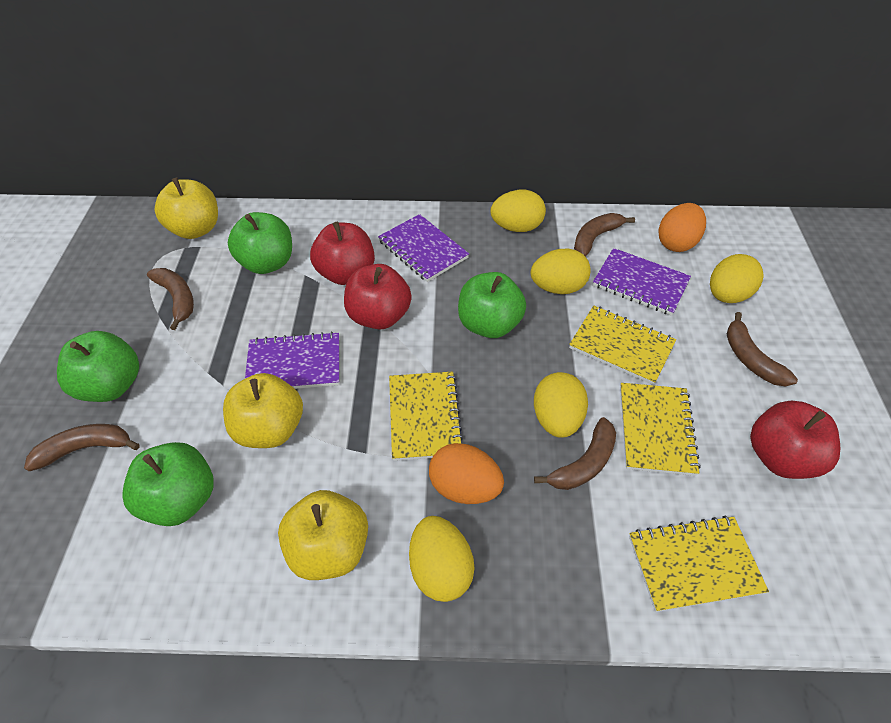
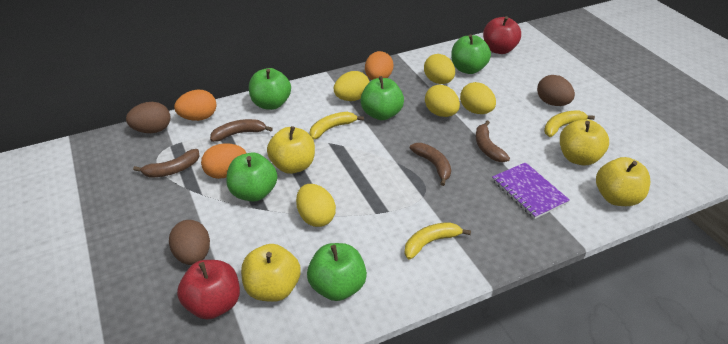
brown banana: [24,424,140,471] [147,268,194,330] [534,417,616,490] [574,213,635,257] [727,312,798,387] = 5 -> [133,149,200,178] [210,119,273,142] [410,143,451,186] [476,120,510,162] = 4
brown egg: none = 0 -> [126,102,170,133] [169,220,210,265] [537,75,575,106] = 3
green apple: [57,331,139,402] [122,442,214,526] [228,212,292,274] [458,272,526,338] = 4 -> [226,153,277,202] [249,68,291,110] [307,243,367,301] [360,76,404,120] [451,34,491,74] = 5
orange egg: [429,443,504,504] [658,203,706,252] = 2 -> [174,90,216,121] [201,143,246,179] [365,51,393,80] = 3
purple notebook: [245,331,339,389] [378,214,469,282] [593,248,691,316] = 3 -> [492,162,570,219] = 1
red apple: [310,222,375,285] [344,264,412,329] [750,401,840,479] = 3 -> [177,260,240,320] [483,16,521,54] = 2
yellow apple: [155,178,218,239] [223,373,303,448] [278,490,368,580] = 3 -> [241,244,301,302] [267,126,315,174] [560,119,609,165] [596,157,650,206] = 4
yellow banana: none = 0 -> [310,112,364,140] [404,222,471,260] [544,110,595,137] = 3
yellow notebook: [389,372,463,461] [569,306,676,385] [620,383,701,476] [629,516,769,612] = 4 -> none = 0

